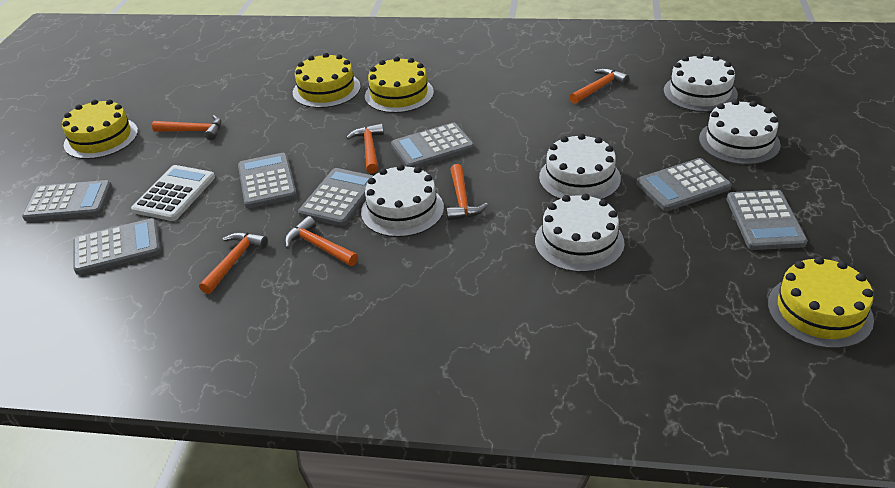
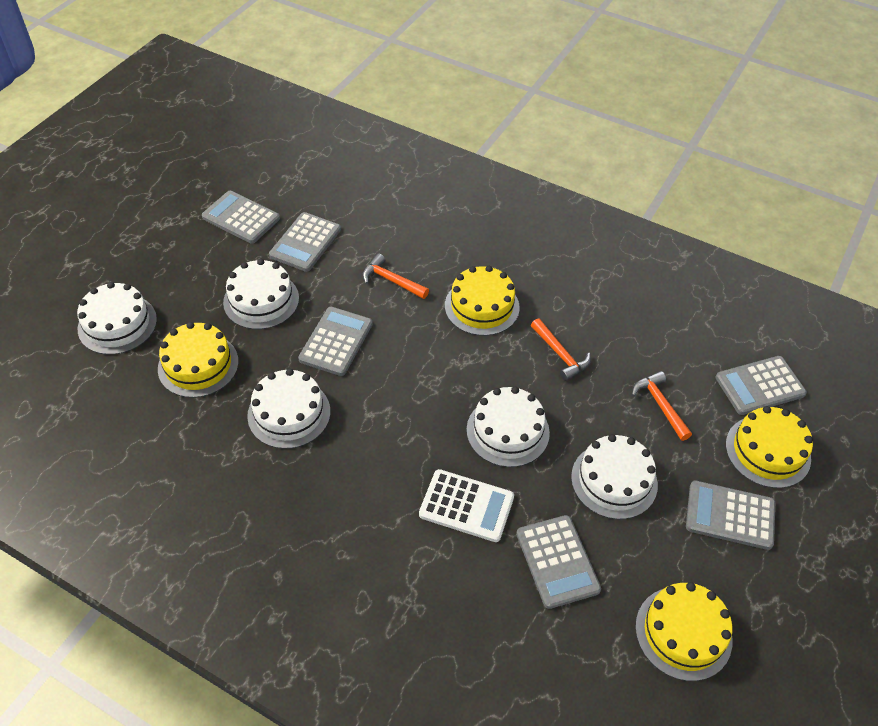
grey calculator: [22,180,112,221] [73,218,161,275] [238,153,297,208] [298,168,374,226] [391,123,475,168] [637,158,732,211] [726,190,808,250] = 7 -> [202,191,280,244] [269,212,341,272] [298,307,372,376] [516,515,601,609] [686,480,775,550] [716,356,807,415] = 6
orange hammer: [152,115,222,140] [199,232,268,294] [285,216,358,266] [346,124,384,174] [446,164,488,221] [570,68,629,104] = 6 -> [362,253,429,299] [531,318,591,381] [632,371,692,441] = 3

